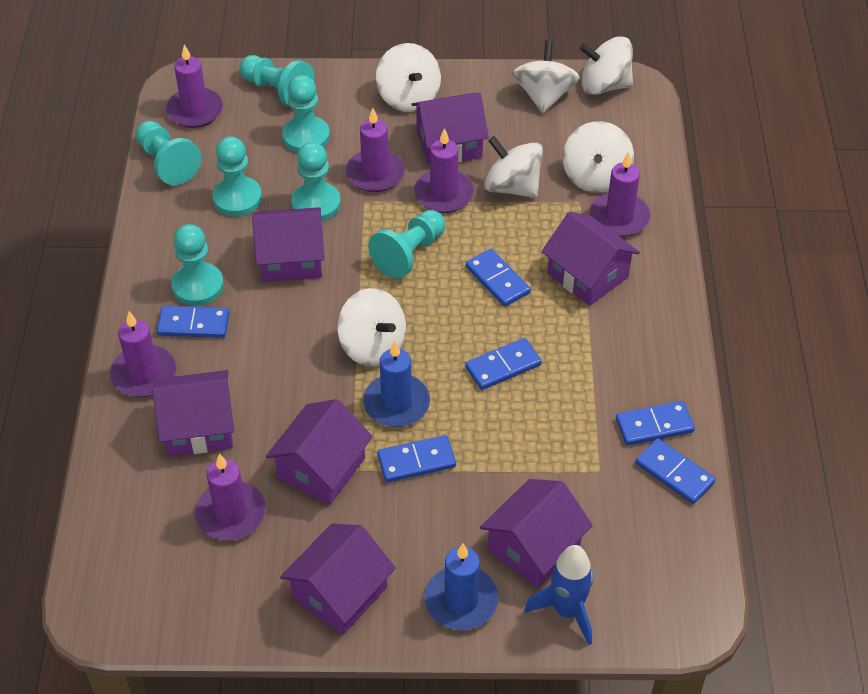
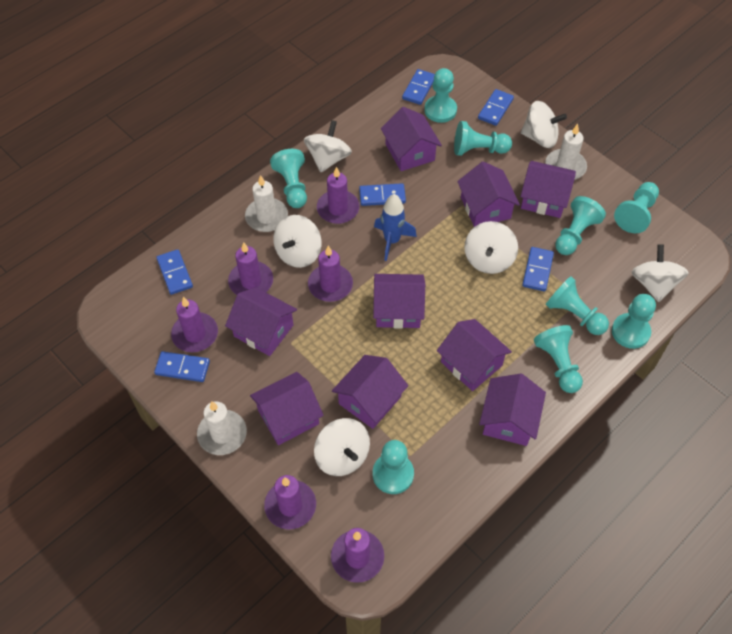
blue candle: [363,341,430,427] [425,544,498,630] = 2 -> none = 0
purple house: [152,370,234,456] [252,207,325,282] [266,399,373,505] [280,523,396,635] [411,93,489,167] [480,479,593,588] [541,211,640,306] = 7 -> [225,287,297,356] [250,372,324,445] [332,355,408,429] [373,274,425,329] [381,107,442,171] [437,319,512,391] [457,161,520,227] [479,374,546,446] [520,161,576,218] = 9
turquoise pawn: [136,121,201,185] [171,224,224,306] [212,136,262,216] [239,55,315,107] [282,75,330,153] [291,142,341,221] [368,210,445,279] = 7 -> [270,149,307,208] [373,440,414,494] [424,68,457,123] [454,121,512,156] [534,325,583,393] [546,276,609,335] [555,196,606,255] [612,294,656,349] [614,182,659,233] = 9
white candle: none = 0 -> [197,401,247,455] [245,175,288,232] [545,124,587,180] = 3

